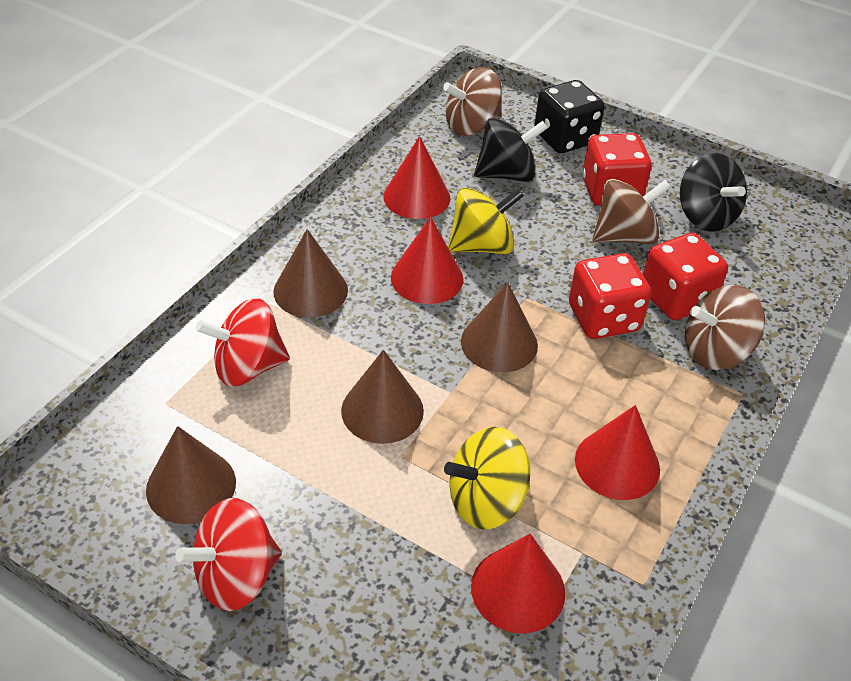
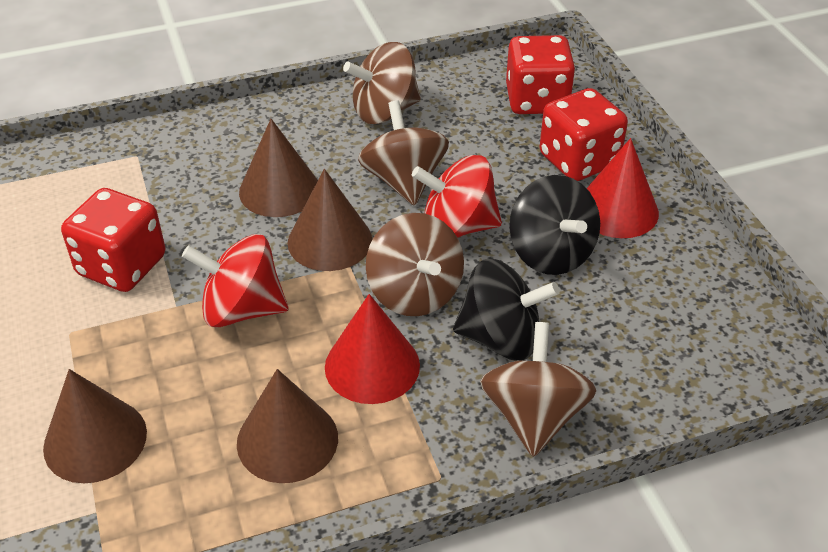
black dice: [534,80,605,153] = 1 -> none = 0
brown spinning top: [443,68,502,136] [593,179,671,244] [685,285,765,370] = 3 -> [343,42,421,124] [358,101,449,206] [366,213,464,316] [480,322,596,457] = 4
red cone: [383,136,450,219] [391,217,464,304] [471,534,565,633] [575,405,660,500] = 4 -> [325,294,420,404] [586,138,659,238] = 2
yellow spinning top: [444,427,530,530] [448,187,524,254] = 2 -> none = 0

